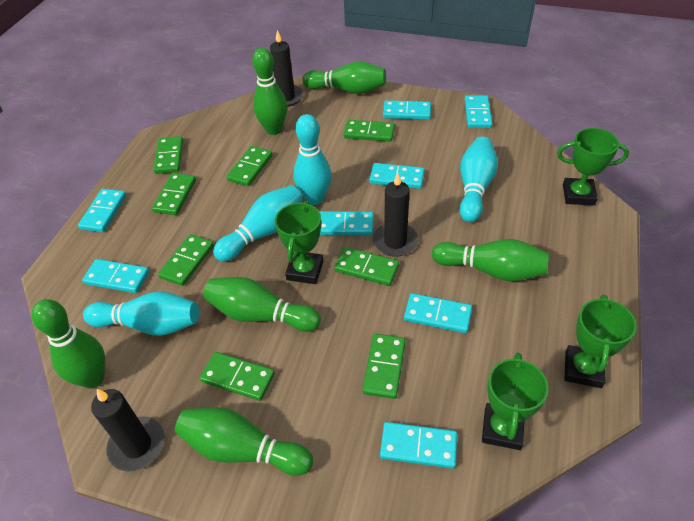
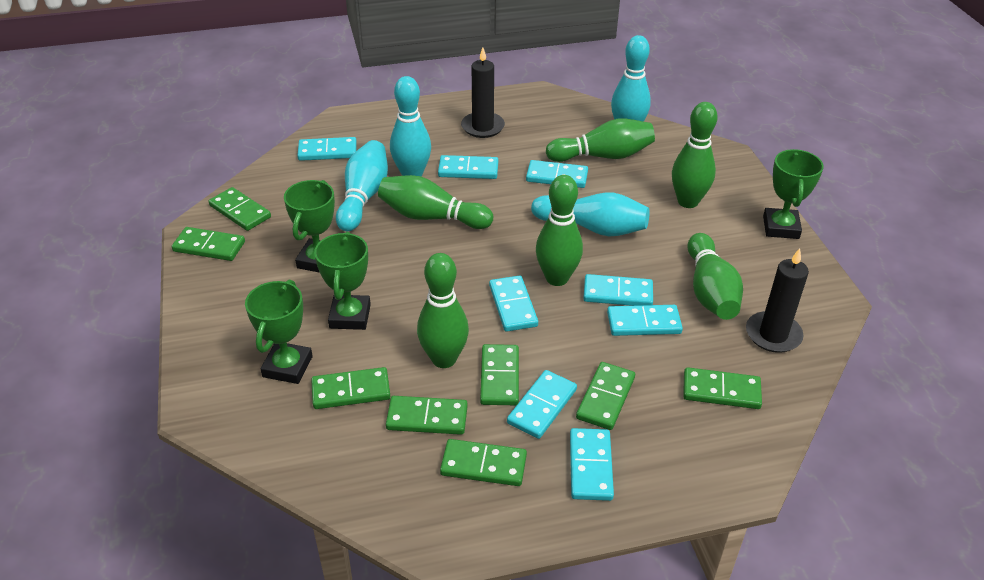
black candle: [91,389,165,472] [270,30,304,107] [373,173,418,257] = 3 -> [461,48,505,138] [746,248,809,353] = 2

